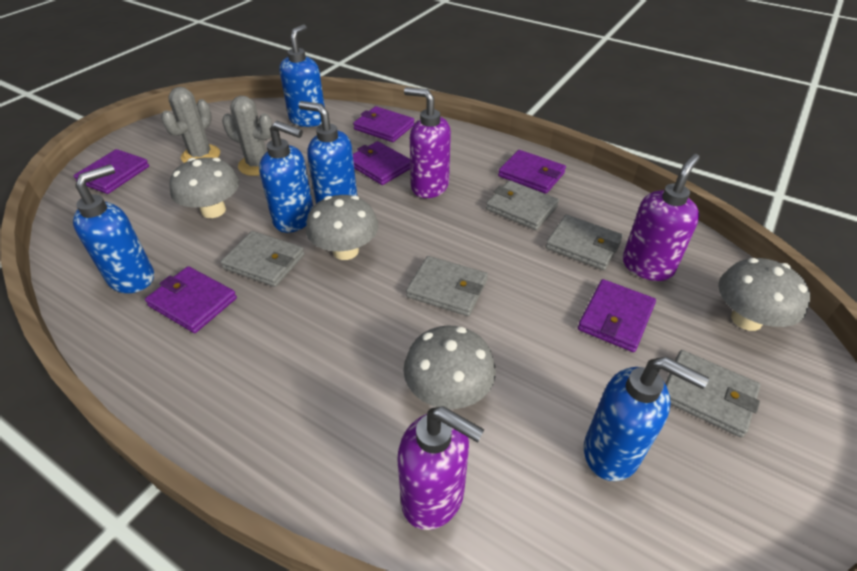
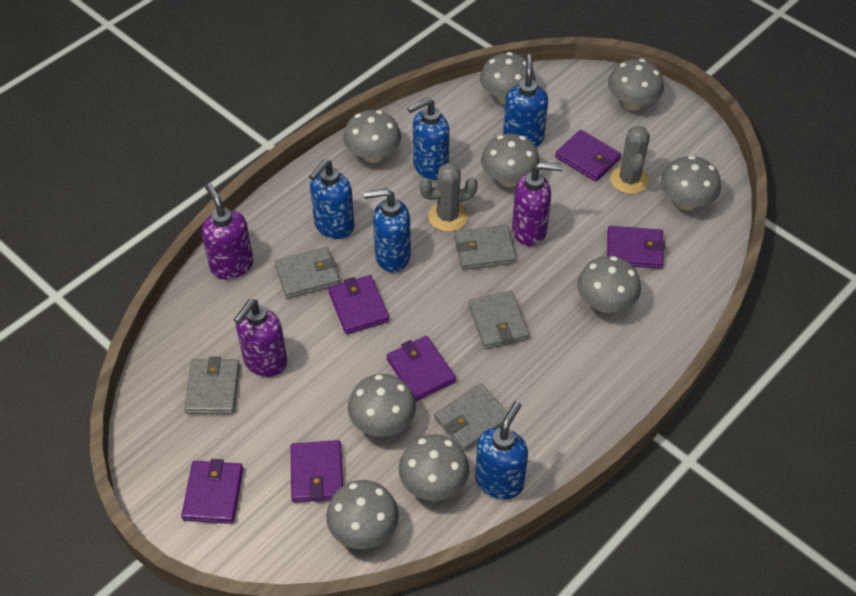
grey mushroom: [169,157,239,218] [306,195,379,260] [403,325,496,409] [718,258,810,331] = 4 -> [326,480,399,549] [343,110,401,163] [348,374,416,437] [399,434,469,501] [480,52,536,104] [481,134,540,187] [577,256,641,313] [608,59,664,111] [661,156,721,210] = 9

